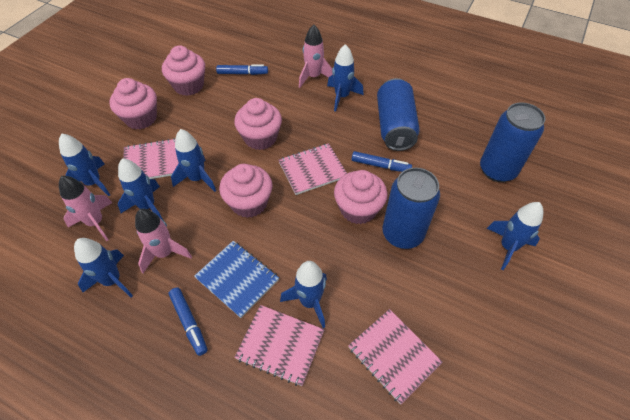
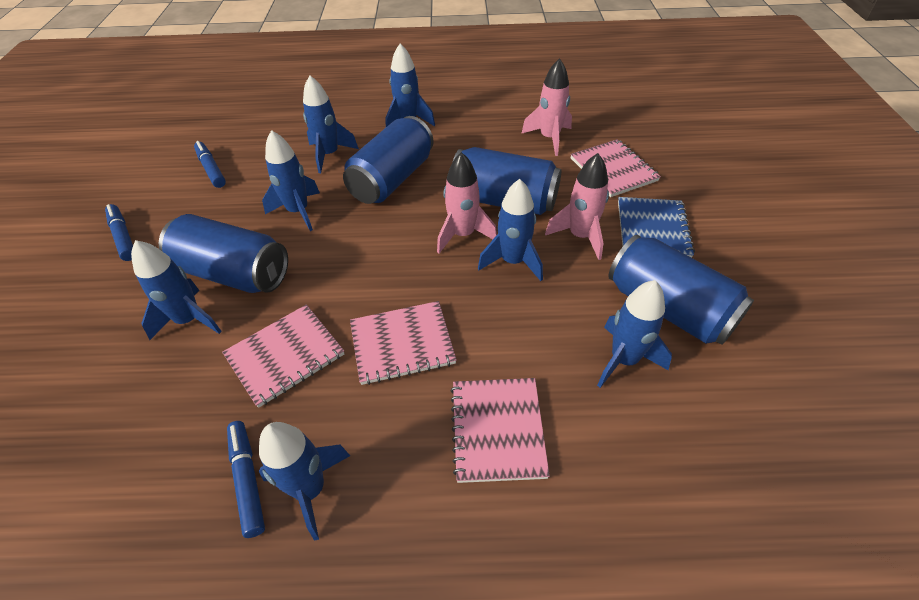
blue can: [377,78,420,151] [382,168,440,249] [480,102,546,182] = 3 -> [159,214,288,293] [343,116,433,204] [453,147,562,215] [608,235,754,345] = 4
pink cupcake: [109,78,157,129] [162,46,205,96] [219,164,272,218] [234,98,282,150] [334,170,388,224] = 5 -> none = 0

